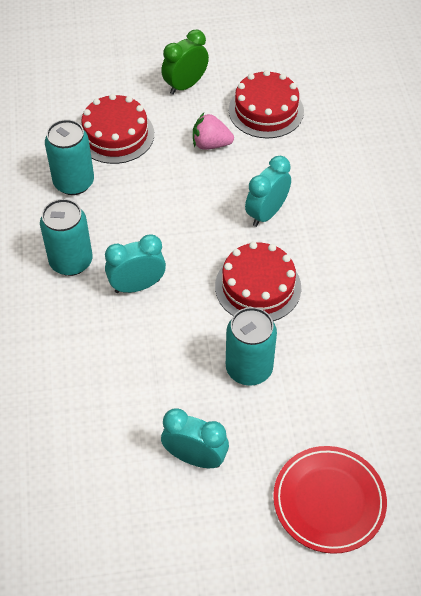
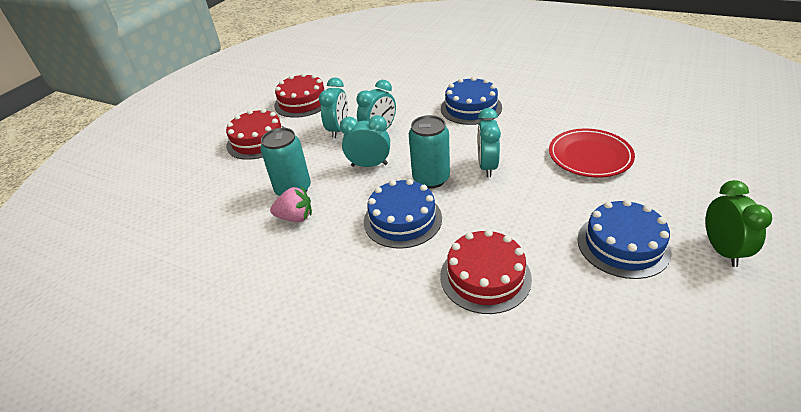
blue cake: none = 0 -> [364,179,442,249] [441,77,502,125] [577,199,672,279] = 3
turquoise can: [40,199,93,276] [45,119,94,195] [226,307,277,386] = 3 -> [260,128,311,196] [409,115,450,188] = 2
turquoise clock: [105,234,166,293] [161,408,229,468] [245,156,291,227] = 3 -> [319,77,348,138] [340,115,390,167] [357,80,396,130] [478,108,501,177] = 4

